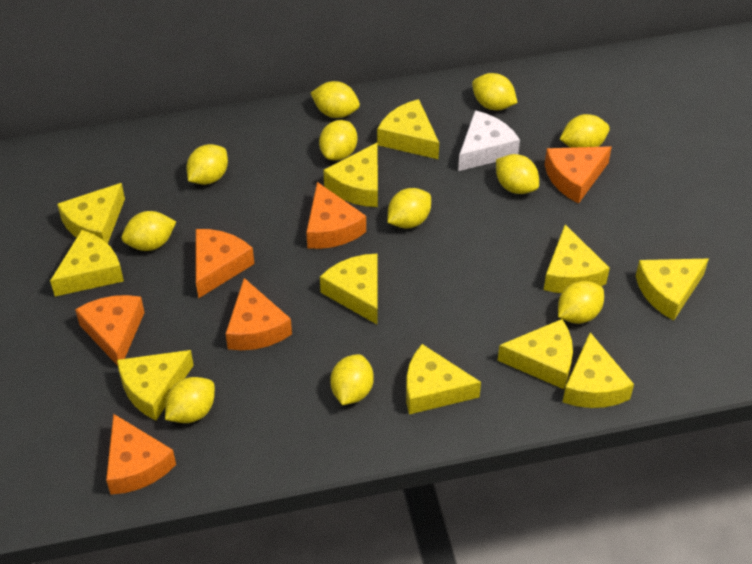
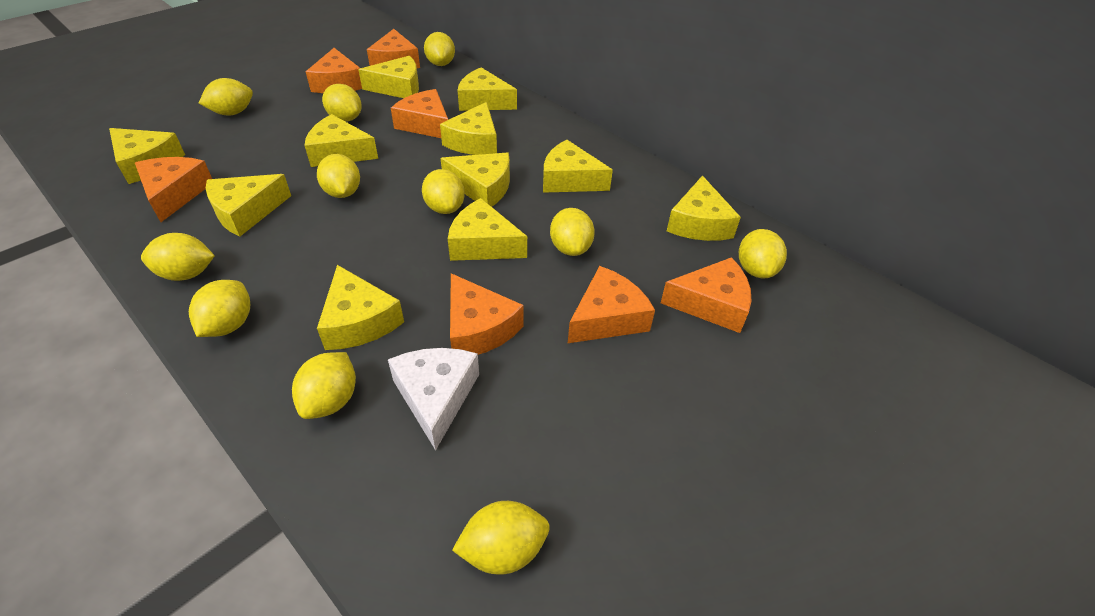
orange cheese: [75,295,145,366] [106,414,176,495] [196,229,254,299] [226,278,292,350] [306,182,366,249] [545,146,612,204] = 6 -> [135,157,212,222] [306,48,362,93] [367,29,420,68] [391,89,448,138] [450,273,524,355] [568,266,655,343] [661,257,752,333] = 7

